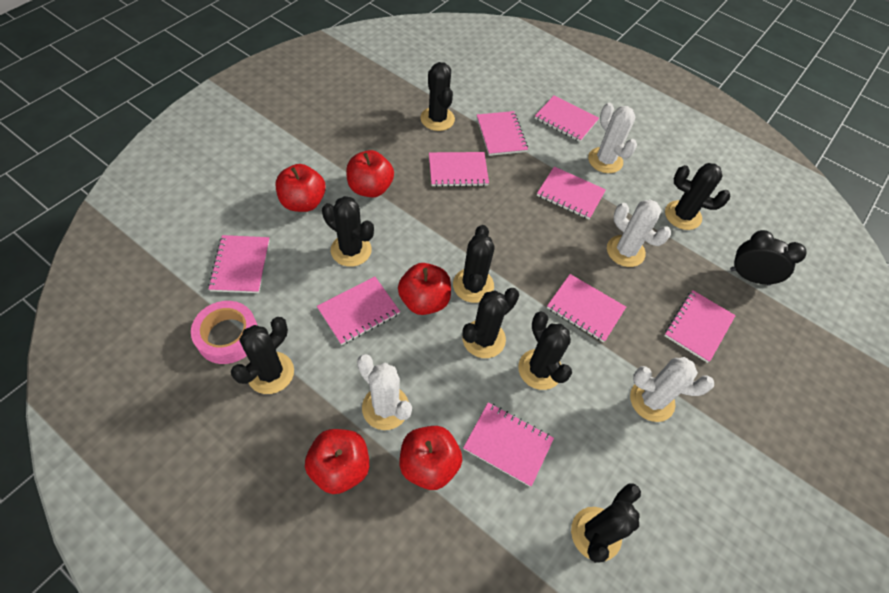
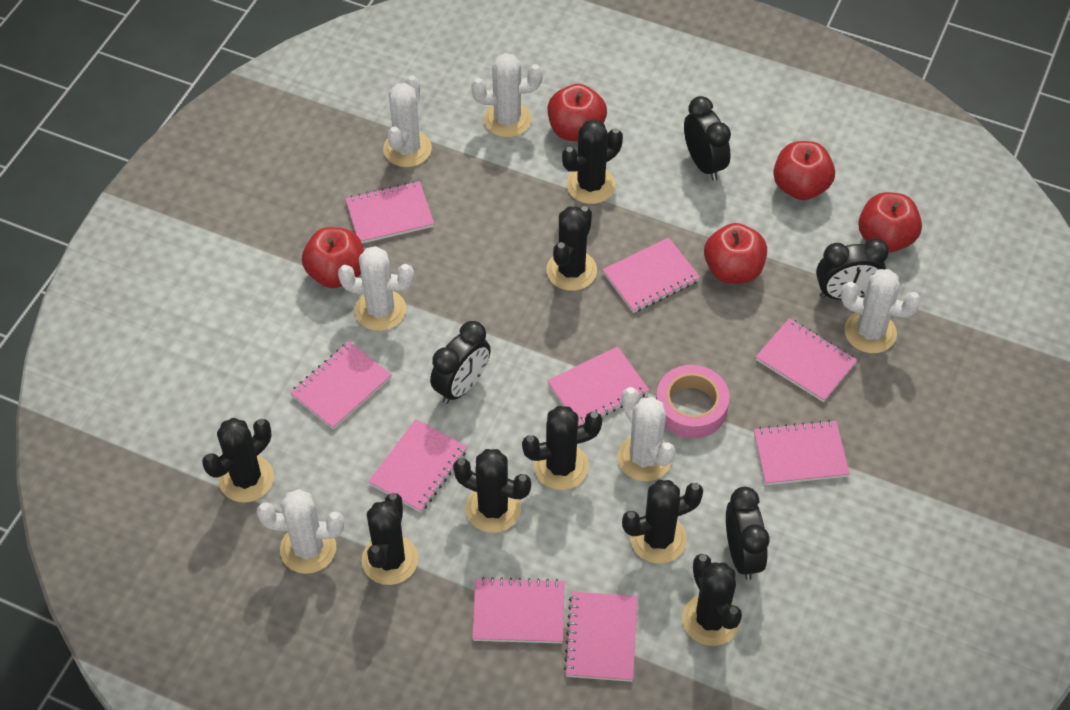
black clock: [730,230,807,286] = 1 -> [430,321,491,404] [684,96,731,181] [726,487,770,580] [816,238,889,300] = 4
white cactus: [357,354,412,430] [588,103,637,173] [607,199,671,267] [630,357,714,422] = 4 -> [257,489,344,574] [338,246,414,331] [383,75,432,167] [471,53,543,137] [617,387,675,481] [841,269,921,353] = 6

